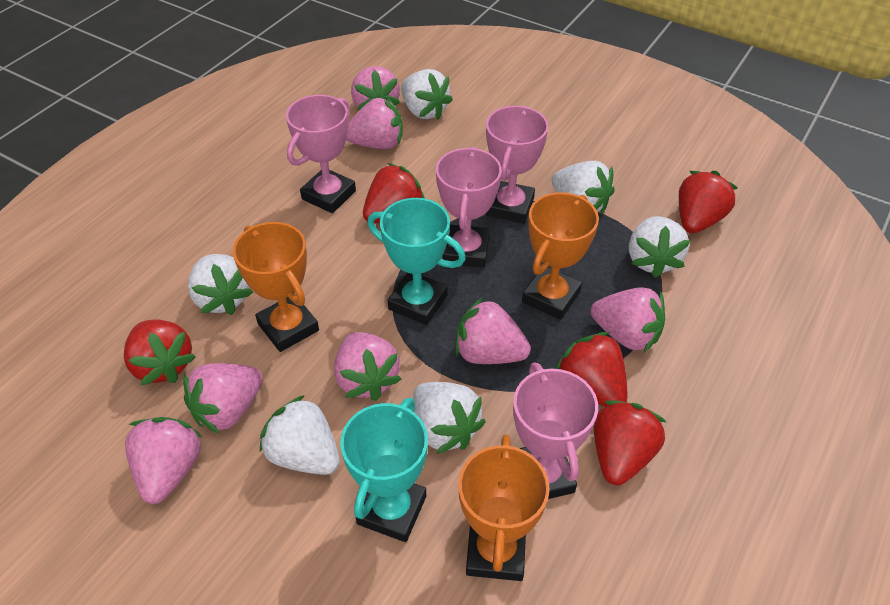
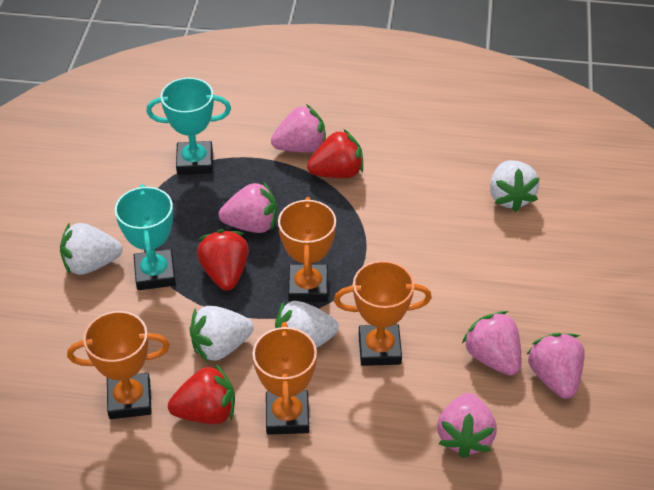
orange trophy: [233,222,319,352] [458,435,550,581] [522,192,599,320] = 3 -> [67,311,170,419] [252,322,317,435] [278,197,336,302] [334,261,432,366] = 4
pink strawberry: [125,417,203,504] [183,363,263,434] [334,332,401,401] [346,97,403,149] [351,66,400,110] [455,298,531,364] [591,287,665,352] = 7 -> [219,181,277,233] [271,104,326,152] [437,393,497,458] [462,311,522,376] [526,333,585,399] = 5
pink trophy: [286,95,356,213] [436,147,502,268] [486,106,549,224] [513,363,598,499] = 4 -> none = 0
red strawberry: [124,320,196,385] [363,163,425,223] [555,332,627,407] [593,400,666,485] [679,171,738,233] = 5 -> [168,364,235,424] [197,229,249,291] [307,129,363,178] = 3
white strawberry: [188,254,253,315] [260,395,340,475] [401,69,453,120] [413,382,486,454] [552,161,615,214] [629,216,690,278] = 6 -> [60,223,123,275] [190,306,254,362] [275,301,339,348] [490,160,540,212] = 4

